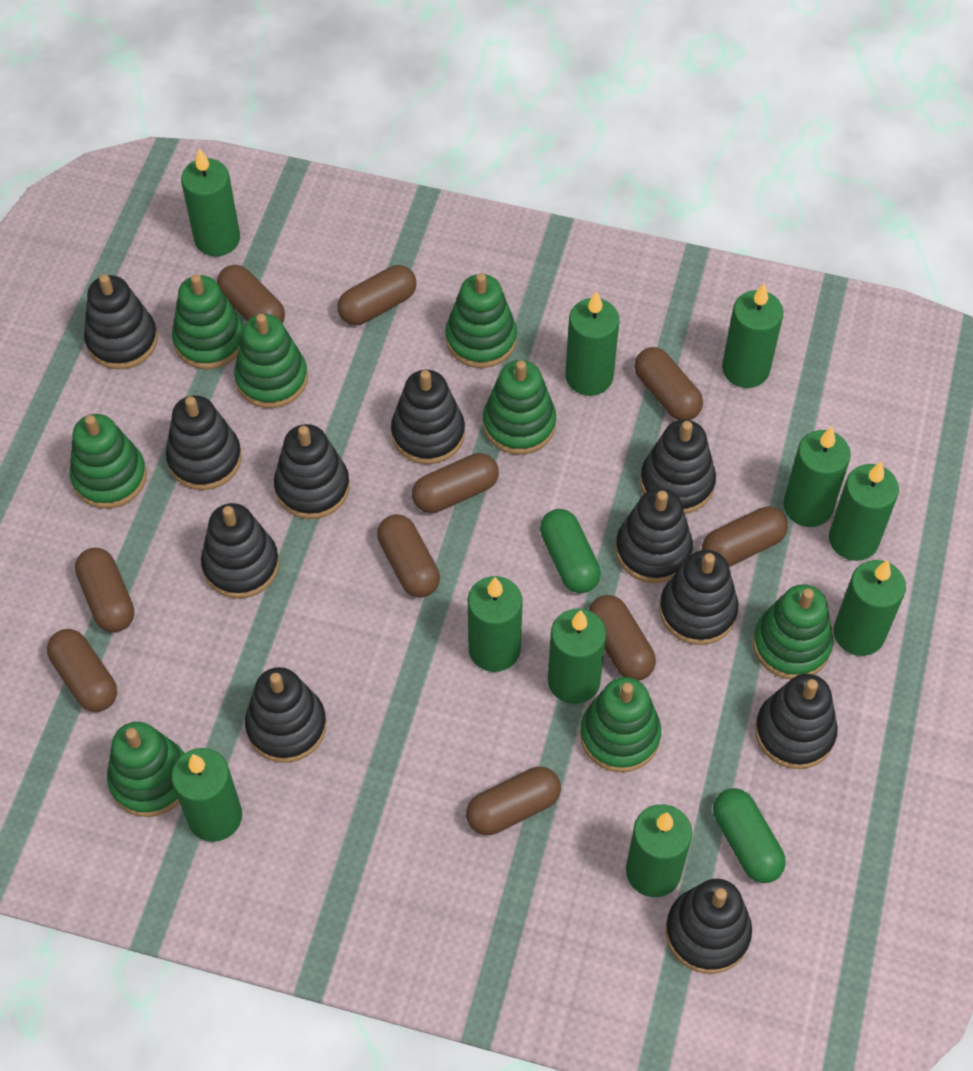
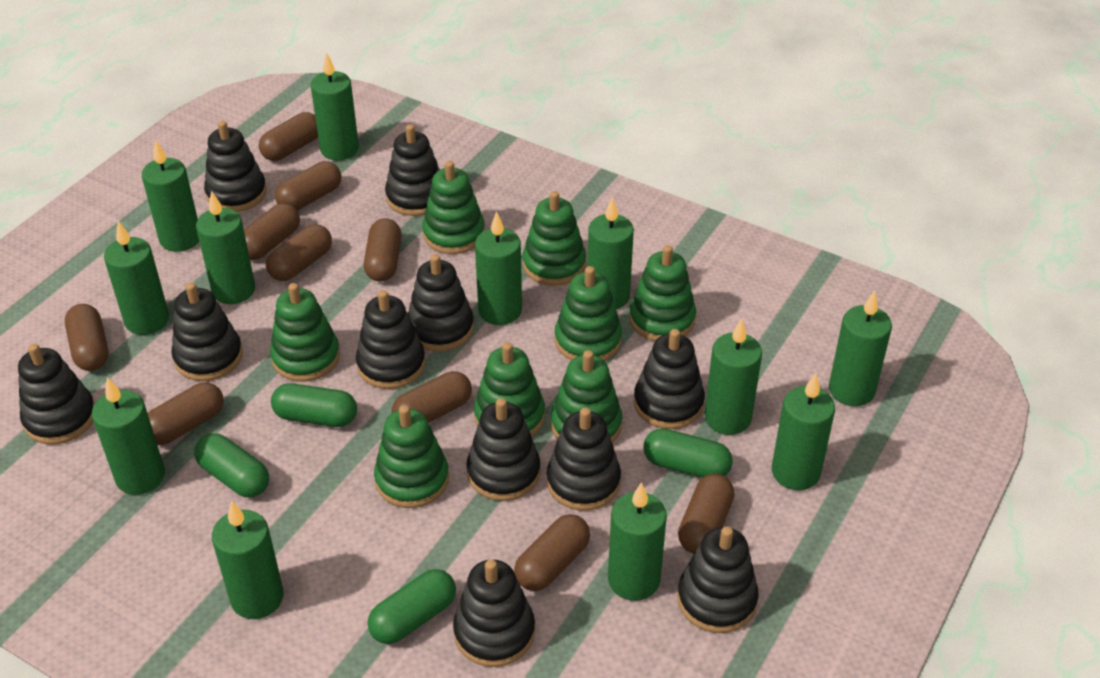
green candle: [171,748,242,842] [181,148,240,257] [468,576,523,672] [548,608,606,704] [565,291,619,396] [626,804,692,897] [722,283,783,388] [783,427,851,527] [829,461,899,561] [834,560,906,656] = 10 -> [92,377,165,495] [104,221,169,335] [142,140,199,252] [196,191,255,304] [212,501,284,619] [311,52,359,161] [475,211,522,325] [587,197,634,310] [608,483,667,601] [704,319,762,435] [772,373,835,490] [829,291,892,406] = 12
green capsule: [540,509,601,593] [713,788,786,883] = 2 -> [194,433,269,497] [271,383,357,427] [368,569,456,644] [643,428,733,478] = 4

